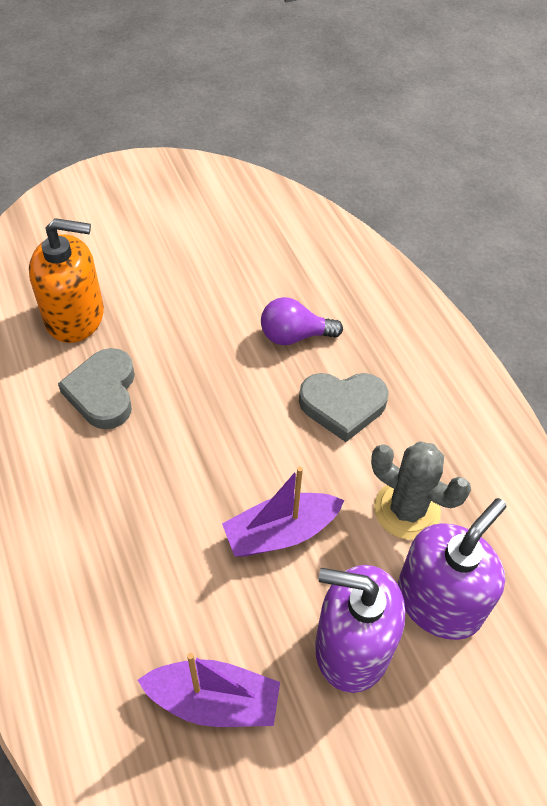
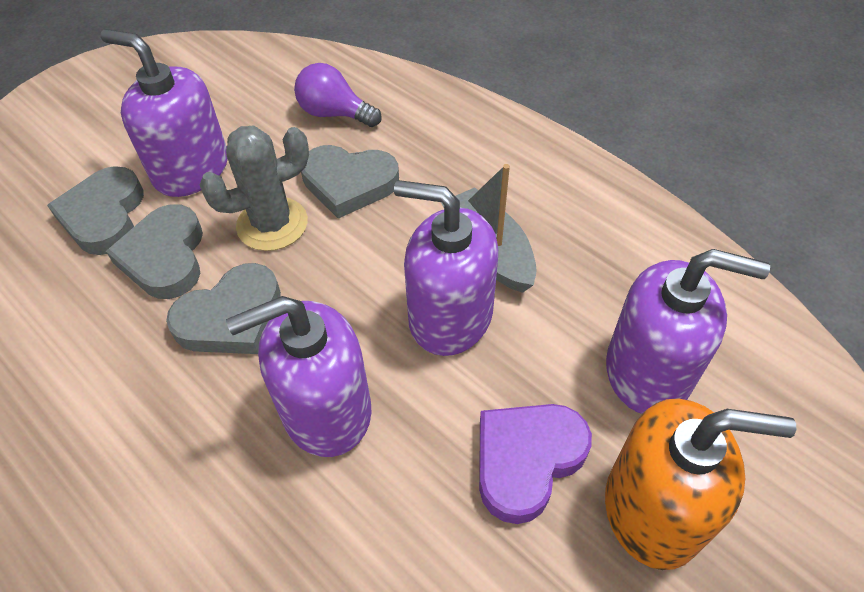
grey boat: none = 0 -> [441,164,537,293] = 1
grey heart: [58,348,135,429] [299,373,389,442] = 2 -> [47,166,144,255] [106,204,203,299] [166,263,281,354] [301,145,399,219] = 4
purple boat: [138,653,280,727] [222,466,344,557] = 2 -> none = 0
purple heart: none = 0 -> [479,404,592,524] = 1
purple soap dispenser: [315,565,405,693] [398,498,507,640] = 2 -> [101,29,227,197] [226,296,371,457] [394,180,498,356] [606,249,770,414] = 4

